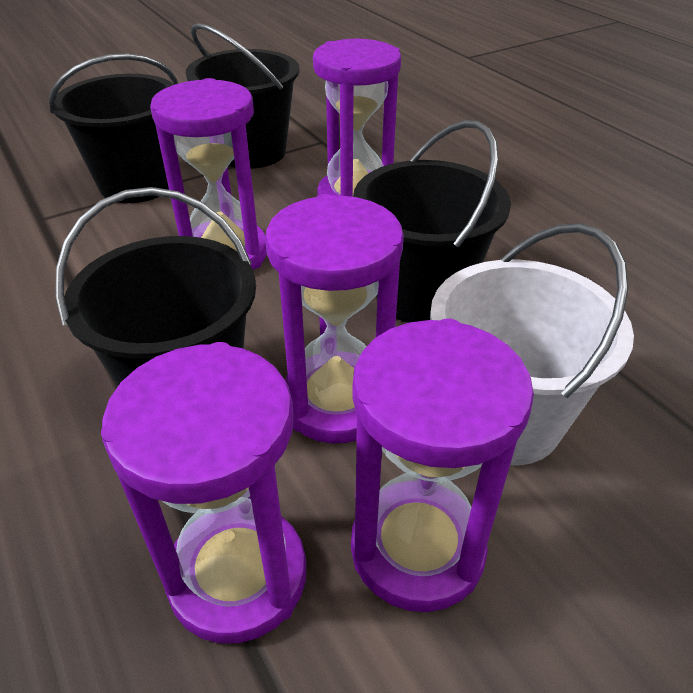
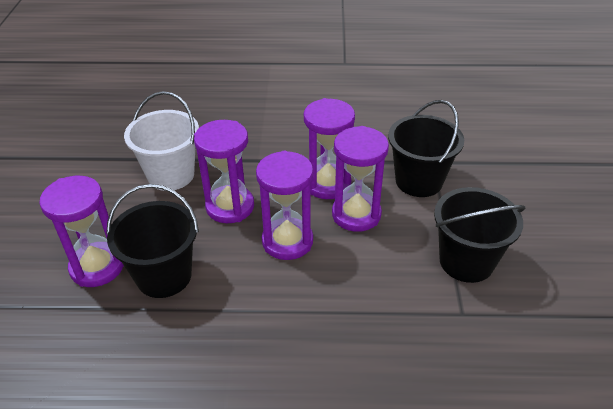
black bucket: [49,53,178,203] [55,187,256,387] [186,23,299,169] [353,120,511,323] = 4 -> [107,184,199,298] [388,100,464,197] [434,187,526,283] = 3

